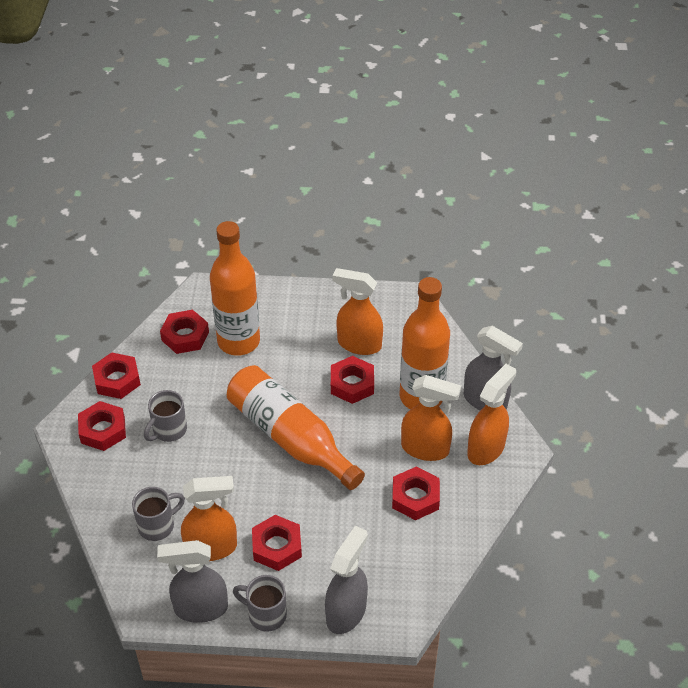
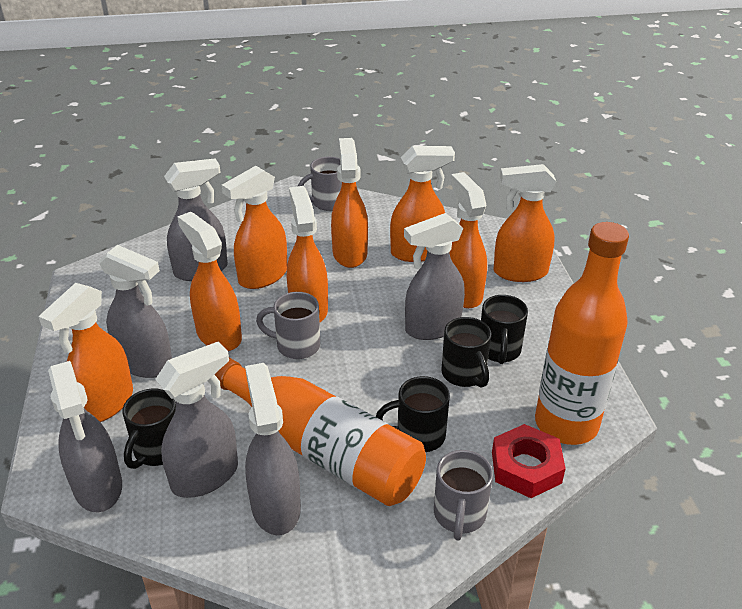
black mug: none = 0 -> [122,388,176,469] [376,376,450,452] [441,317,491,388] [481,295,528,364] = 4
grey spray bottle: [157,540,228,623] [325,525,368,634] [464,326,523,411] = 3 -> [48,361,122,512] [99,245,172,378] [155,341,238,498] [164,158,228,281] [245,363,301,535] [404,213,465,340] = 6
orange bottle: [210,221,260,356] [227,365,365,490] [400,277,450,409] = 3 -> [214,358,426,506] [535,222,629,445] = 2
orange spray bottle: [181,476,237,561] [333,268,383,355] [401,375,461,461] [467,364,516,465] = 4 -> [38,283,133,422] [177,212,242,351] [222,166,287,289] [287,186,328,322] [331,138,368,268] [390,146,455,262] [449,172,487,308] [493,164,556,282] = 8
red nut: [78,401,126,451] [92,352,141,399] [160,310,209,354] [252,515,302,571] [331,356,374,404] [392,467,440,520] = 6 -> [492,424,566,498] = 1

